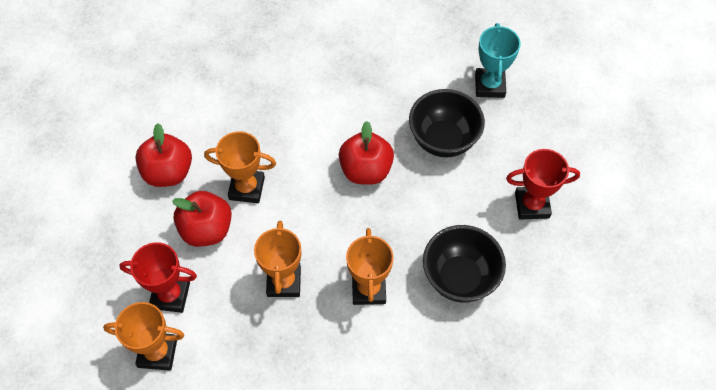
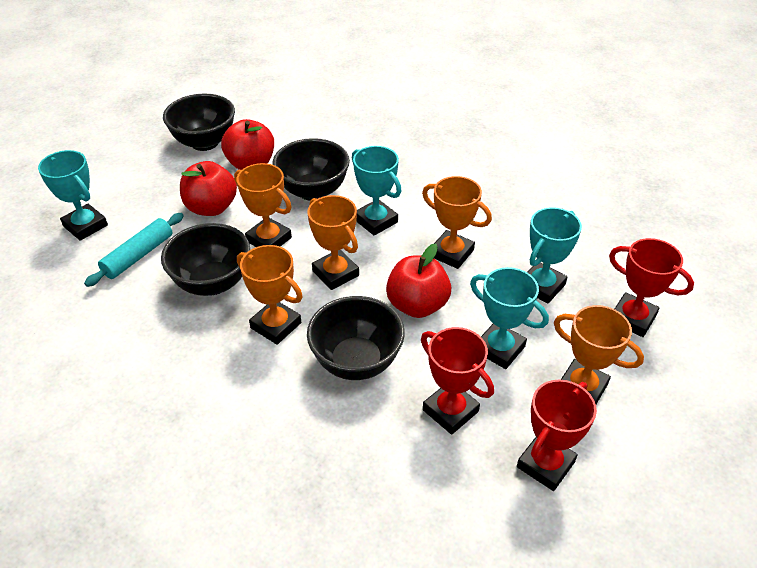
black bowl: [409,89,485,157] [423,225,506,303] = 2 -> [161,223,250,296] [163,94,235,151] [272,138,350,201] [307,296,405,380] = 4
orange trophy: [103,302,184,371] [204,131,276,203] [254,221,301,297] [346,228,394,305] = 4 -> [234,163,292,247] [237,245,303,345] [308,195,359,290] [422,176,492,269] [554,305,644,404] = 5
red trophy: [119,242,197,313] [506,149,580,220] = 2 -> [421,327,494,435] [517,380,597,491] [609,238,694,337] = 3
turquoise rolling pin: none = 0 -> [84,213,184,287] = 1
turquoise trophy: [475,23,521,98] = 1 -> [38,150,108,241] [352,146,401,236] [470,267,549,369] [527,207,582,304] = 4

